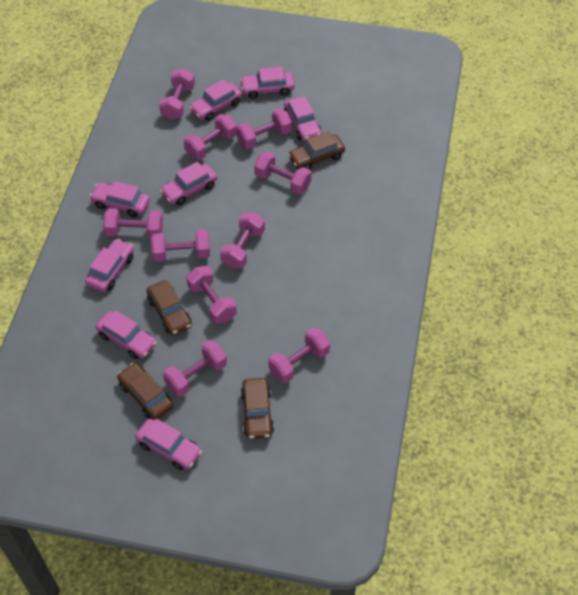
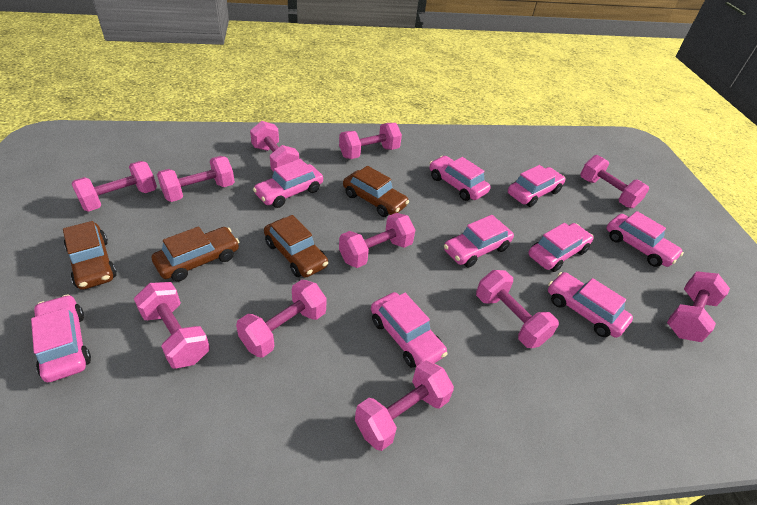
pink car: [85,239,134,292] [89,181,150,218] [96,310,157,359] [135,419,202,470] [160,162,217,205] [189,80,242,121] [240,67,295,99] [284,96,321,141] = 8 -> [31,294,91,382] [253,159,323,208] [371,292,447,368] [429,156,490,201] [444,215,514,268] [508,165,566,207] [528,223,593,272] [548,272,633,338] [607,211,684,267] = 9
pink dumbbell: [103,208,163,238] [151,230,210,262] [159,68,195,120] [163,340,227,397] [184,114,237,160] [186,266,237,324] [220,212,265,268] [236,108,292,149] [254,151,312,195] [268,327,330,383] = 10 -> [71,161,157,212] [134,282,210,369] [157,156,235,202] [236,280,326,358] [250,121,299,172] [339,123,402,159] [339,213,415,268] [355,360,454,451] [476,270,559,348] [580,155,649,208] [667,271,730,342] = 11

